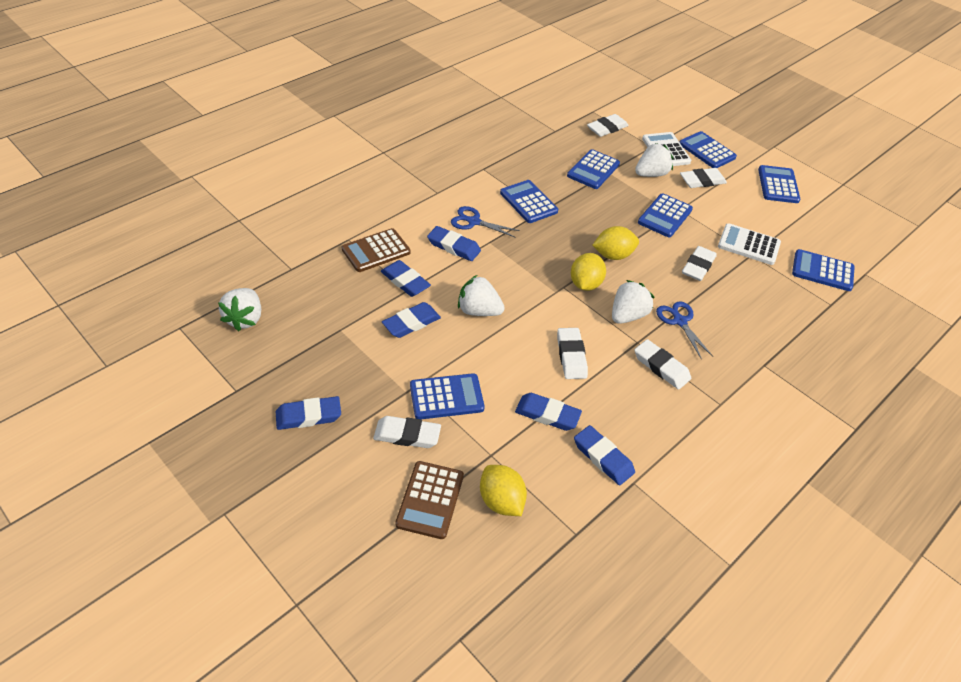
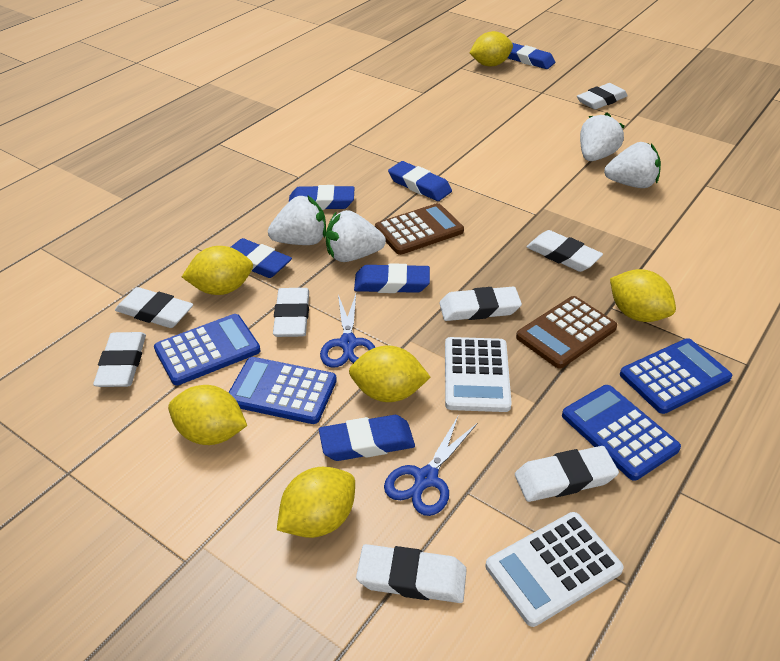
blue calculator: [410,373,485,419] [500,180,558,223] [567,149,620,189] [638,193,693,237] [679,131,737,168] [758,165,800,203] [792,249,855,291] = 7 -> [154,314,261,385] [228,357,337,424] [562,385,681,481] [620,338,732,414] = 4
white eraser: [373,416,441,448] [557,328,588,379] [587,114,629,137] [634,339,691,390] [680,168,727,188] [682,246,717,281] = 6 -> [93,332,146,387] [115,287,193,328] [273,288,309,337] [356,544,467,603] [439,286,522,321] [515,446,619,502] [527,230,603,272] [577,83,628,110] = 8
yellow lemon: [480,465,527,516] [571,253,606,291] [592,226,639,260] = 3 -> [168,385,247,445] [182,246,253,295] [277,466,355,538] [349,346,431,402] [470,31,513,66] [610,269,676,322] = 6

